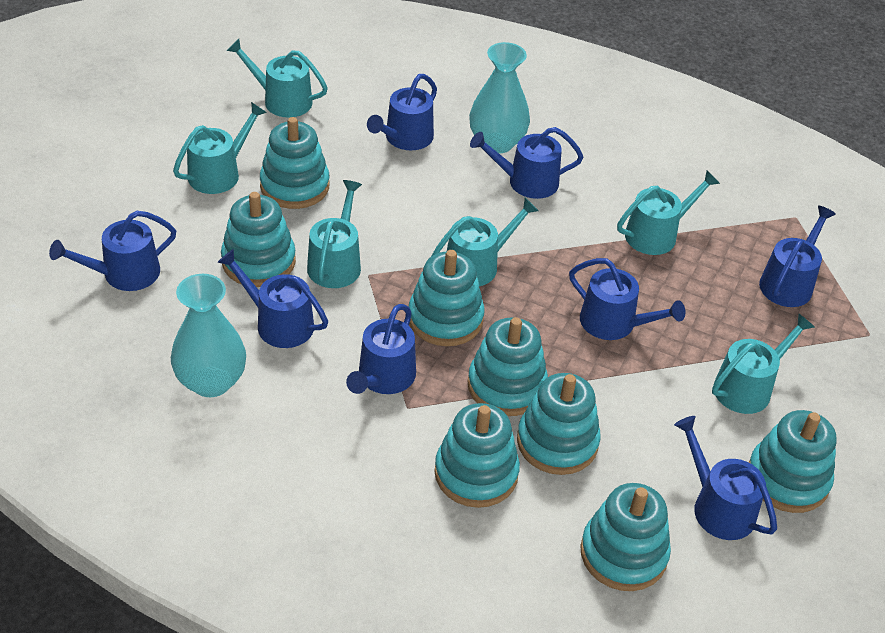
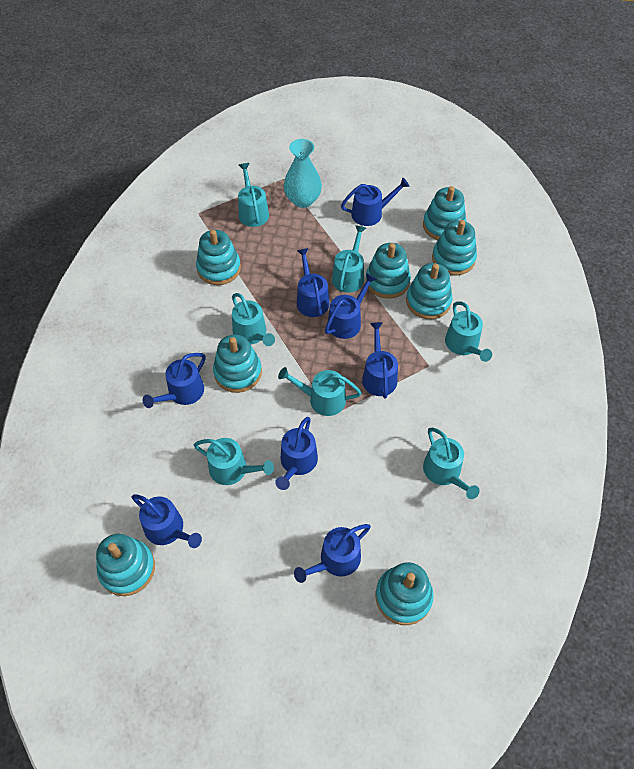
turquoise vase: [171,274,246,397] [469,42,530,154] = 2 -> [284,139,322,208] = 1
turquoise watering can: [173,102,267,194] [227,39,328,118] [307,180,362,288] [432,198,539,286] [617,171,720,255] [712,314,814,414] = 6 -> [194,438,274,485] [232,293,275,346] [238,163,269,227] [278,367,362,416] [332,225,366,293] [423,427,480,499] [445,301,492,362] = 7

